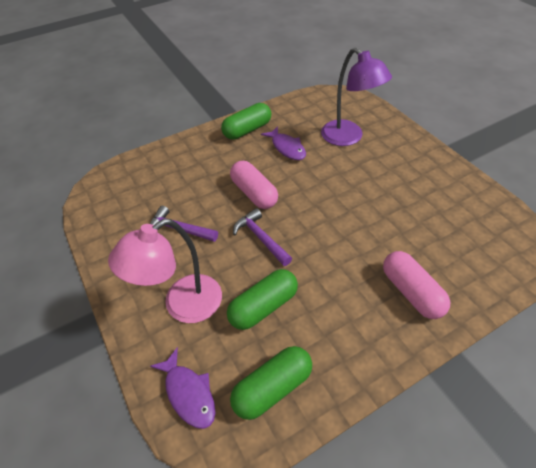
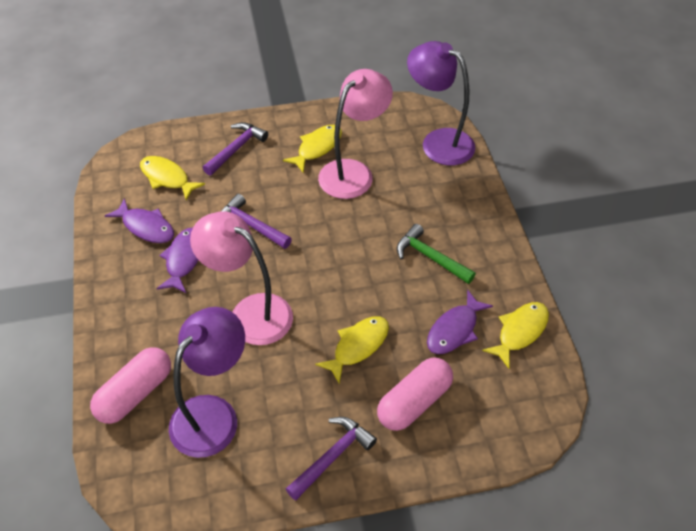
green capsule: [221,103,271,140] [227,269,298,330] [230,346,312,420] = 3 -> none = 0
green hammer: none = 0 -> [397,224,476,284] = 1
pink lamp: [108,219,222,323] = 1 -> [190,212,293,345] [318,69,393,199] = 2
purple fish: [150,347,216,429] [261,126,306,160] = 2 -> [105,198,174,243] [156,228,198,293] [427,290,493,354] = 3
purple hammer: [150,206,218,242] [233,208,292,266] = 2 -> [203,122,268,176] [221,194,292,249] [286,417,377,500] = 3
purple lamp: [321,48,392,146] = 1 -> [169,307,245,458] [407,41,475,166] = 2
yellow fish: none = 0 -> [140,156,205,200] [283,125,342,173] [315,316,389,384] [482,302,549,369] = 4

